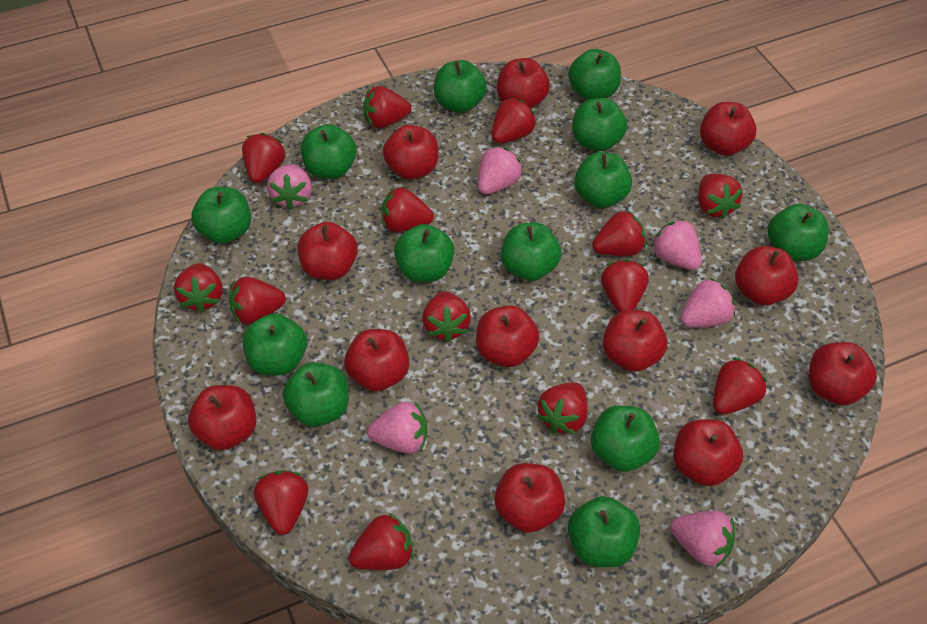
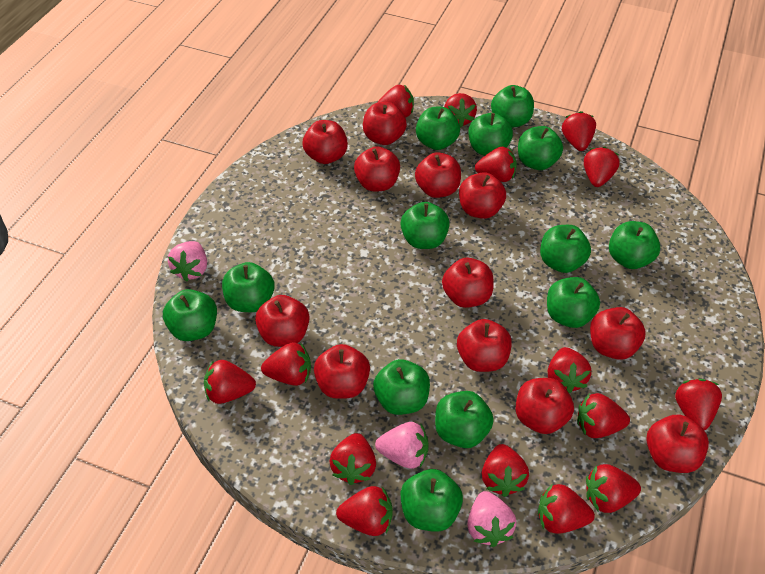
pink strawberry: [267,164,312,210] [367,401,428,454] [478,146,523,194] [651,219,702,270] [670,511,735,568] [680,278,735,328] = 6 -> [168,241,207,282] [375,422,429,469] [467,491,516,547] = 3
red strawberry: [174,263,223,313] [229,277,286,325] [242,133,285,183] [254,471,308,535] [349,512,414,570] [363,86,412,128] [381,187,434,232] [422,291,471,342] [492,98,537,143] [537,383,588,434] [592,210,646,256] [601,259,649,313] [698,174,742,219] [713,358,767,414] = 14 -> [204,360,256,404] [261,342,311,386] [329,433,376,485] [336,486,393,536] [377,85,414,118] [444,93,477,128] [475,147,517,182] [482,444,529,497] [538,484,595,534] [548,347,591,393] [562,111,596,151] [577,393,630,438] [584,147,620,187] [586,464,641,513] [675,379,722,430] = 15

